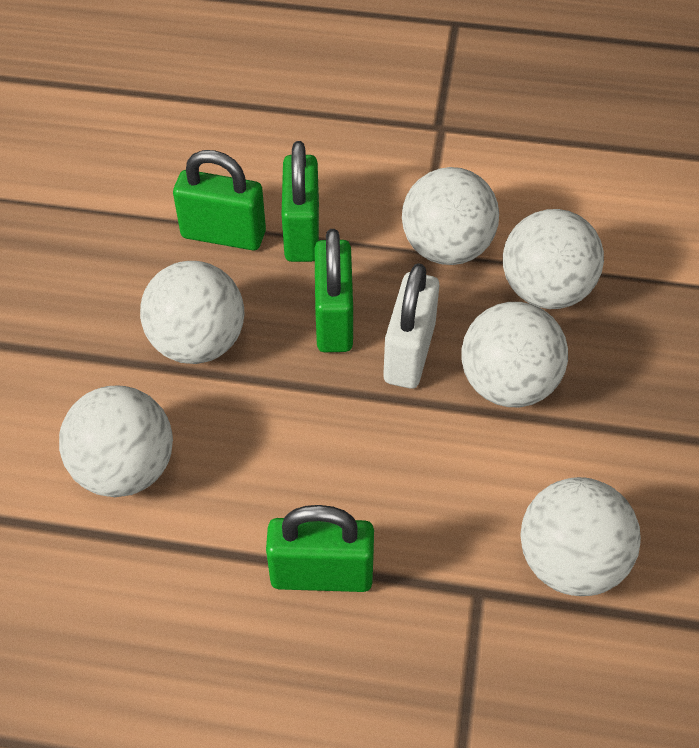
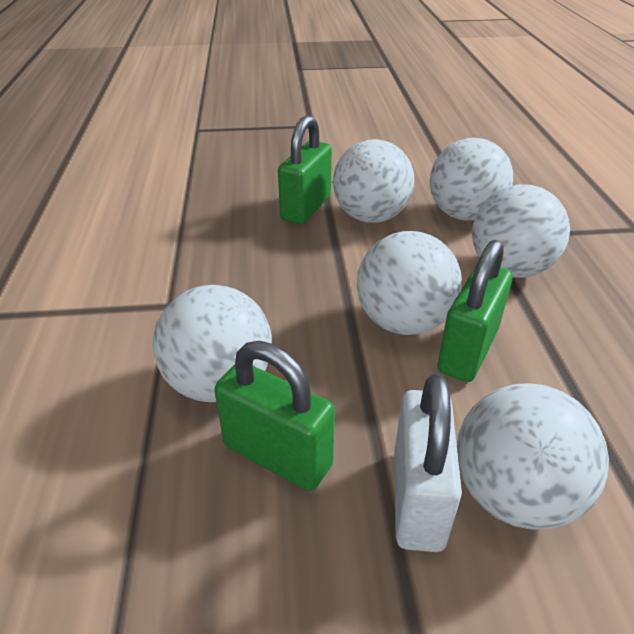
green padlock: [173,150,266,250] [266,505,374,592] [282,141,319,262] [314,229,353,352] = 4 -> [214,341,335,491] [278,115,332,224] [437,240,513,382] = 3

